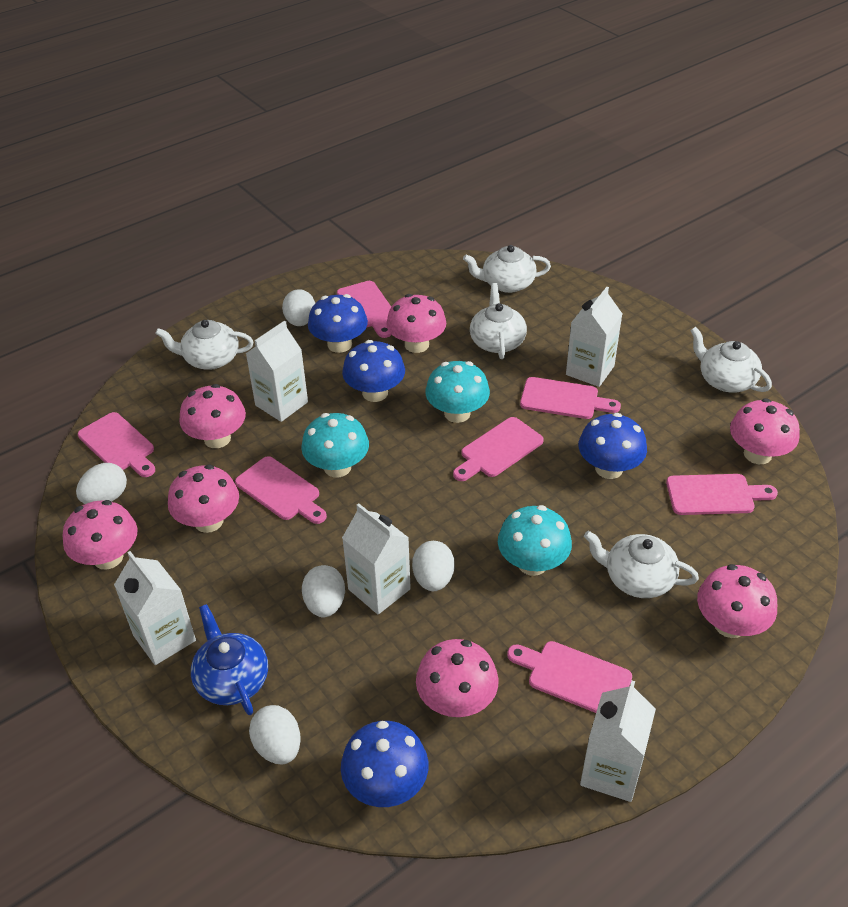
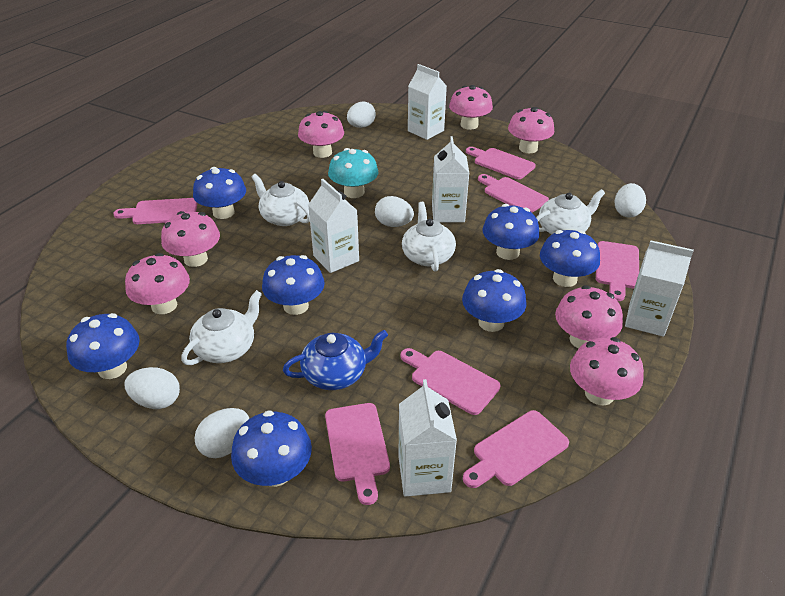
blue mushroom: [308,294,368,353] [341,721,428,807] [342,340,405,402] [578,413,647,479] = 4 -> [66,313,140,379] [193,167,246,219] [231,410,312,487] [262,255,325,315] [462,269,526,332] [482,204,540,260] [540,230,600,287] = 7
turquoise mushroom: [301,413,369,478] [425,361,490,423] [498,505,572,576] = 3 -> [328,148,379,198] = 1
white teapot: [155,320,254,370] [463,245,551,293] [470,283,527,359] [584,531,699,598] [690,327,772,393] = 5 -> [181,290,262,365] [252,174,310,226] [402,202,456,272] [536,189,605,235] = 4

